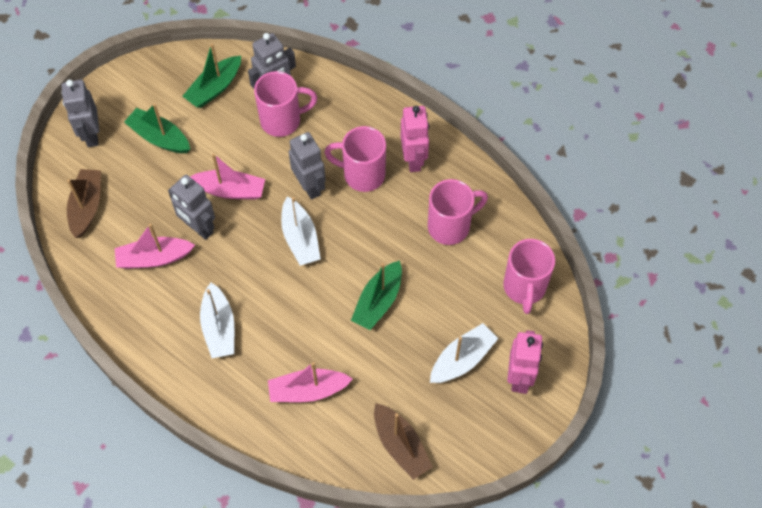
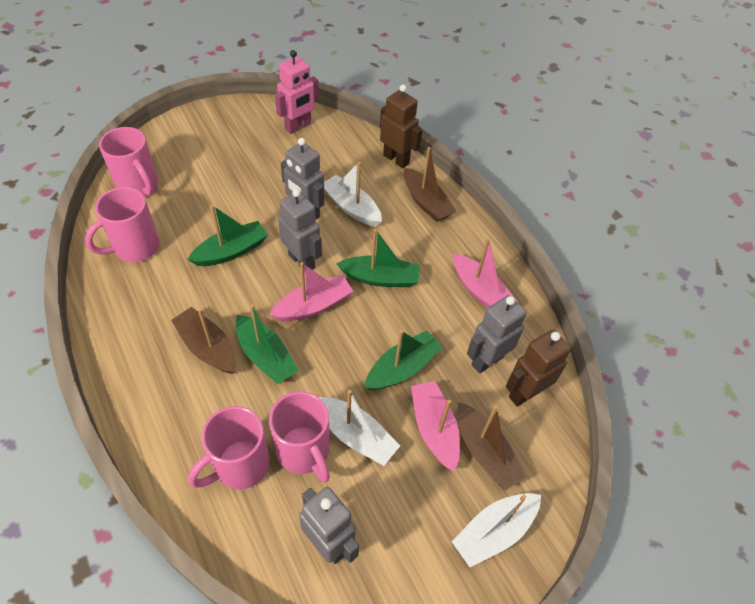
brown boat: [67,169,101,238] [374,403,433,480] = 2 -> [171,307,236,374] [404,147,456,222] [457,402,527,491] = 3
brown robot: none = 0 -> [380,84,423,168] [506,330,571,406] = 2
green boat: [124,104,190,153] [183,44,241,108] [351,261,402,330] = 3 -> [187,205,268,266] [235,305,299,384] [337,229,420,287] [365,330,443,390] = 4
pink robot: [401,106,429,172] [507,330,543,394] = 2 -> [275,50,319,134] = 1

